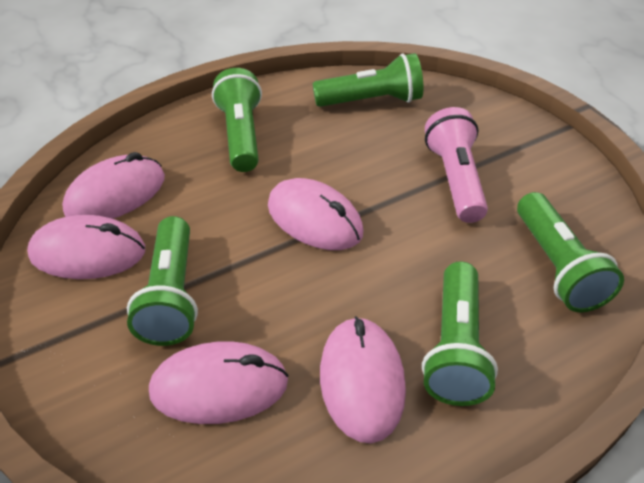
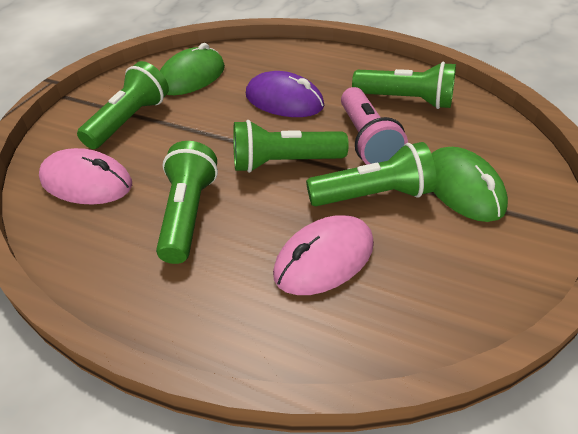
green mouse: none = 0 -> [160,43,225,95] [431,147,508,222] = 2
pink mouse: [27,215,145,279] [62,152,165,219] [149,341,288,424] [268,178,363,250] [320,316,406,443] = 5 -> [39,148,132,205] [273,215,374,295] = 2
purple mouse: none = 0 -> [246,71,324,117] = 1

